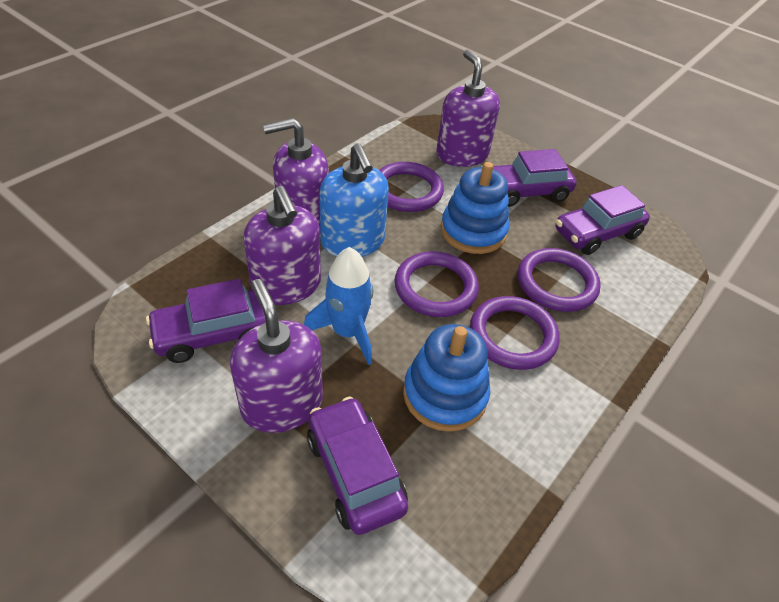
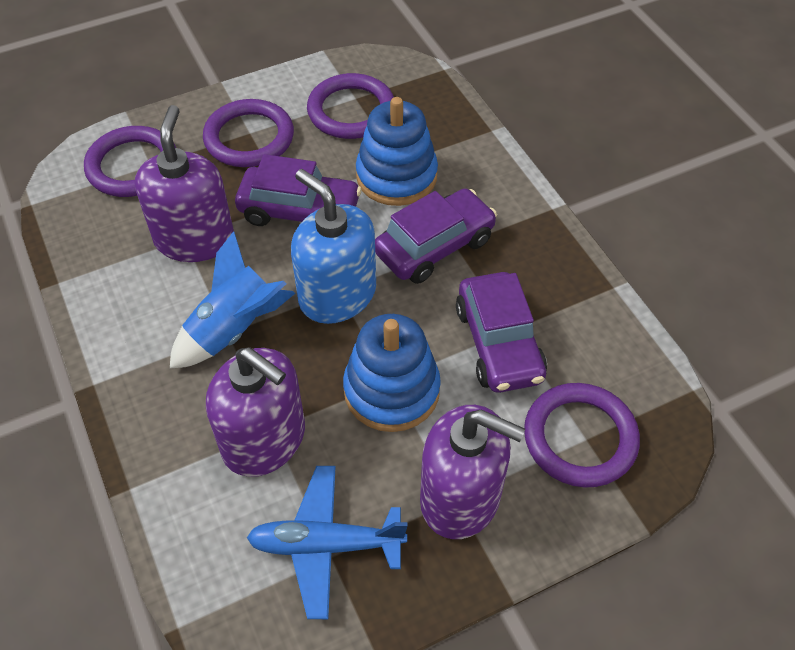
blue plane: none = 0 -> [247,466,408,619] = 1
purple car: [146,279,266,363] [307,397,408,535] [493,149,577,207] [555,185,650,255] = 4 -> [235,154,362,226] [375,188,497,284] [456,272,547,393] = 3
purple soap dispenser: [230,279,323,433] [243,186,321,305] [263,118,329,228] [436,50,500,167] = 4 -> [135,105,234,262] [206,347,305,477] [420,405,525,539] = 3

